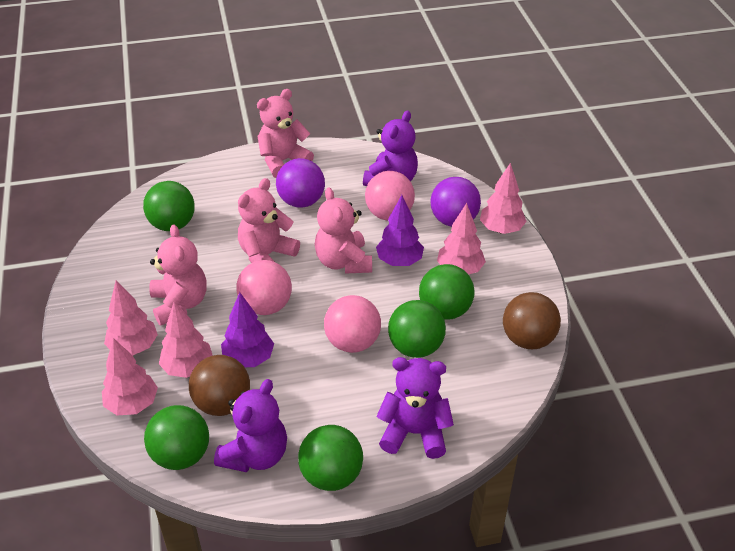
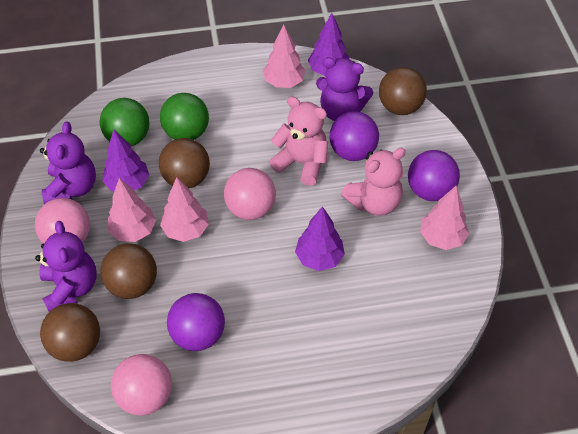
brown ball: [189,355,250,416] [503,292,561,349] = 2 -> [40,303,100,362] [100,243,157,299] [159,138,210,189] [379,67,427,115] = 4
green ball: [143,181,195,231] [144,405,209,470] [298,425,363,491] [388,300,446,358] [419,264,475,320] = 5 -> [100,98,149,146] [160,93,209,140] = 2
pink teddy bear: [149,225,207,326] [238,178,300,263] [257,89,314,178] [315,187,372,274] = 4 -> [269,96,328,186] [341,148,406,216] = 2
pink tree: [102,338,158,415] [104,281,158,356] [159,301,213,378] [437,203,486,274] [480,163,527,234] = 5 -> [108,178,156,242] [160,177,209,242] [263,25,305,88] [420,186,469,250] = 4
purple ball: [276,158,325,208] [431,177,481,227] = 2 -> [167,293,225,351] [330,111,379,161] [408,150,460,201] = 3
purple tree: [221,292,274,367] [376,195,424,266] = 2 -> [102,129,149,192] [295,206,345,271] [308,13,349,76] = 3

